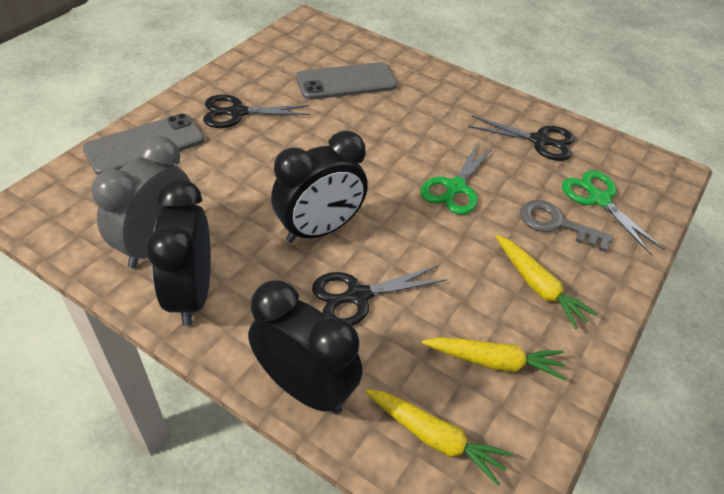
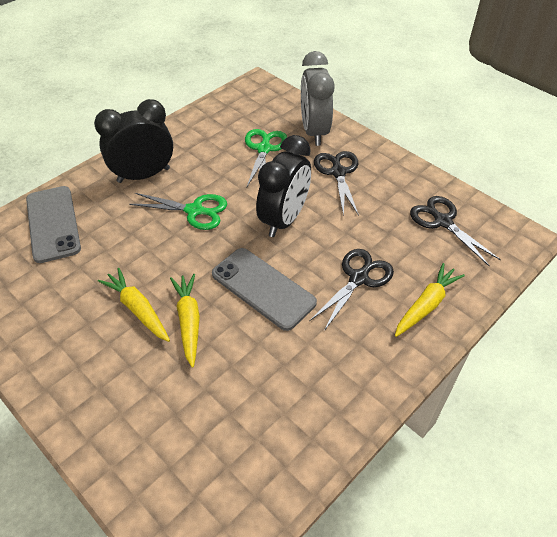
black clock: [146,179,211,326] [248,280,363,414] [271,131,368,243] = 3 -> [94,99,173,183] [256,135,311,237] = 2
grey key: [520,200,613,252] = 1 -> none = 0

